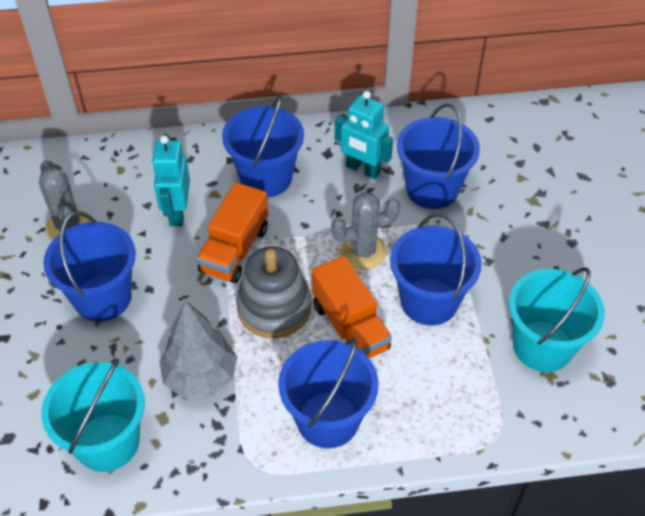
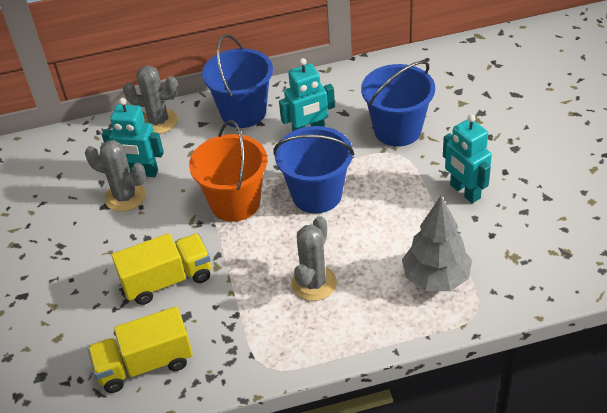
blue bucket: [43,211,136,322] [222,95,304,197] [278,337,379,448] [390,213,482,326] [397,103,480,209] = 5 -> [202,35,273,128] [273,126,354,213] [361,61,435,147] = 3
grey cactus: [39,160,91,240] [331,192,400,270] = 2 -> [85,140,146,212] [123,65,179,134] [291,216,337,301] = 3
grey stacking toy: [236,246,311,338] = 1 -> none = 0
orange bucket: none = 0 -> [189,120,267,222] = 1
orange truck: [196,182,268,283] [311,256,392,358] = 2 -> none = 0
turquoise bucket: [41,359,145,472] [509,267,605,372] = 2 -> none = 0
turquoise robot: [152,135,190,226] [335,91,393,179] = 2 -> [102,98,164,177] [279,58,335,131] [443,114,492,203] = 3
yellow truck: none = 0 -> [87,307,193,393] [112,233,211,305] = 2

